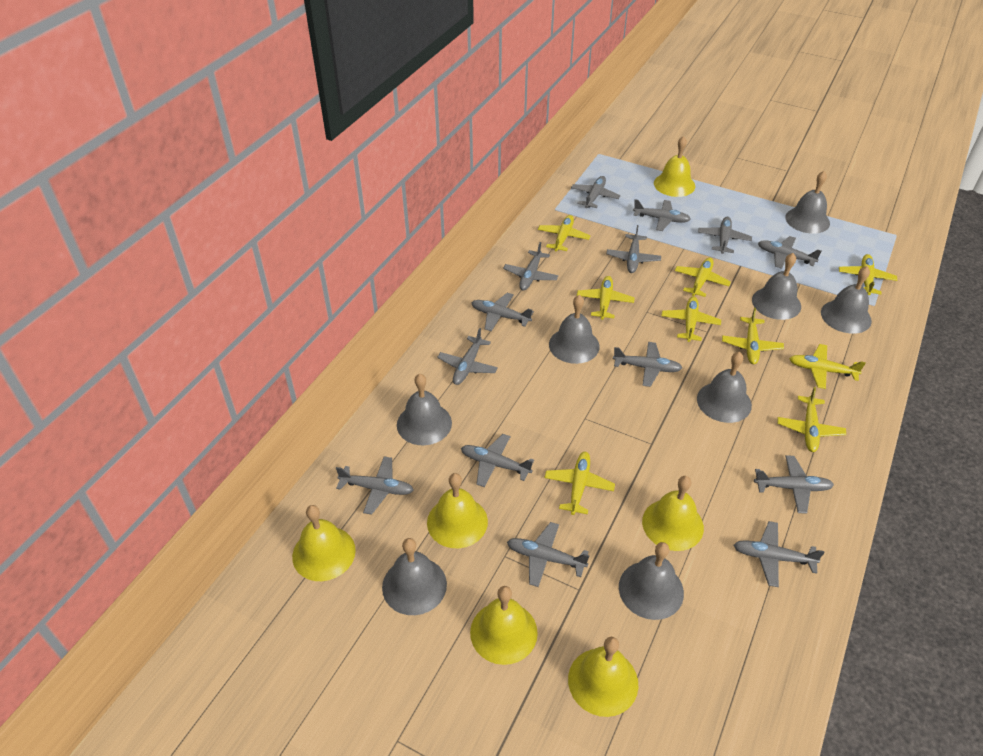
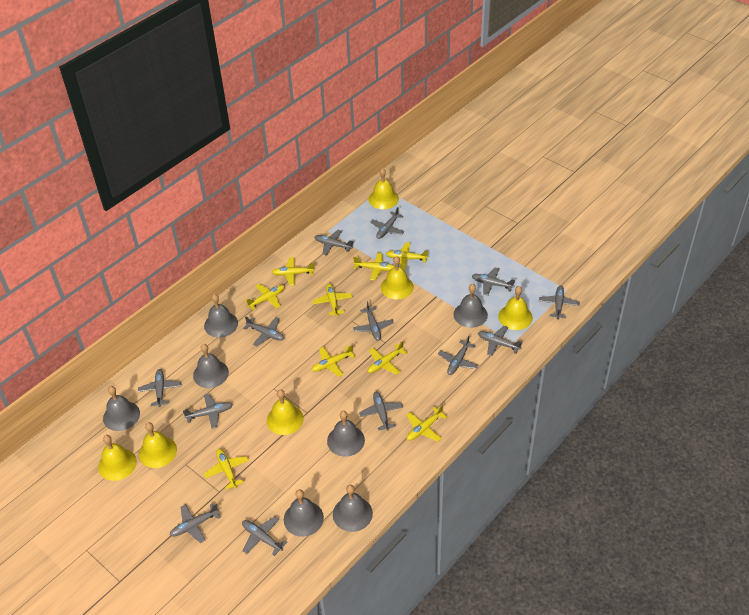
grey bell: [382,538,447,615] [397,374,452,445] [549,295,599,364] [619,542,684,620] [697,352,752,423] [752,253,801,320] [785,171,830,234] [821,266,872,334] = 8 -> [103,386,140,431] [193,344,229,388] [204,294,238,338] [284,489,324,537] [327,411,365,457] [333,485,373,532] [454,284,488,328] = 7
grey plane: [336,456,414,515] [437,328,498,385] [461,434,534,487] [472,293,534,331] [503,242,558,290] [507,522,589,587] [571,176,621,208] [606,225,661,273] [613,342,682,387] [633,199,691,231] [698,217,752,254] [733,521,825,587] [754,455,834,514] [758,236,822,269] = 14 -> [138,369,181,407] [170,503,221,543] [183,394,233,429] [242,516,287,556] [243,316,284,346] [315,230,354,256] [353,301,394,341] [359,392,403,431] [370,207,405,239] [438,336,478,375] [472,268,515,296] [478,326,522,356] [539,286,580,319] = 13

